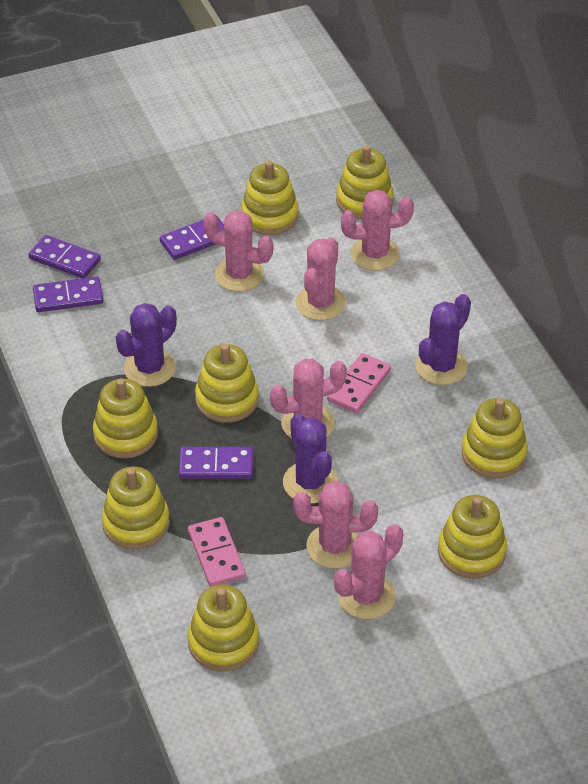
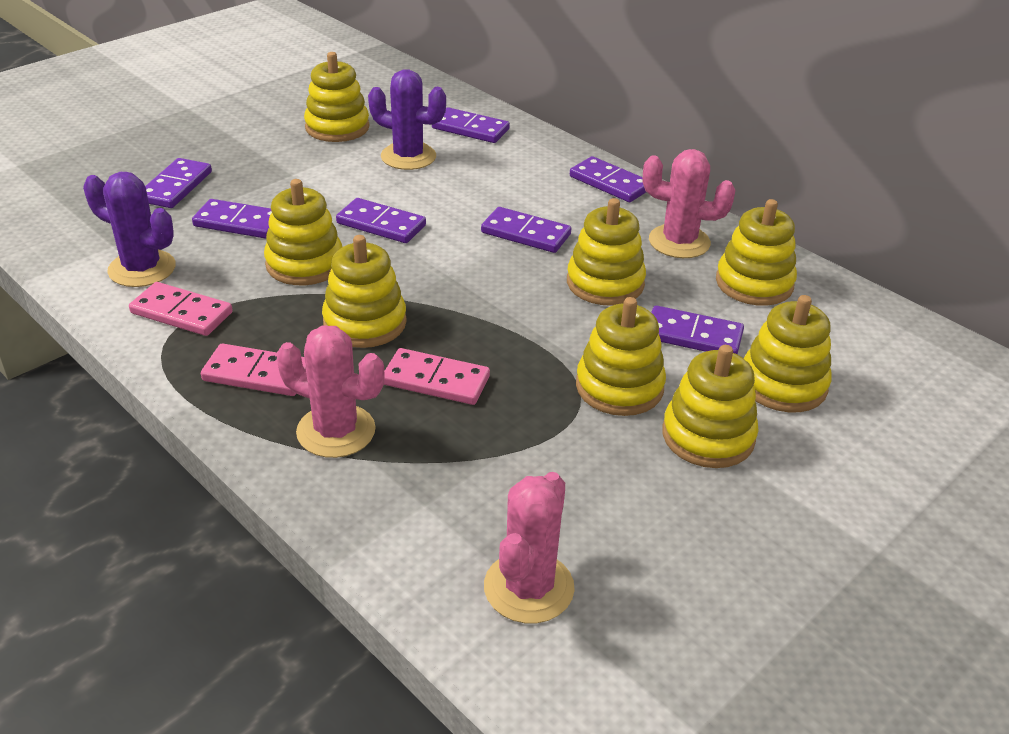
pink cactus: [203,211,273,291] [270,359,347,439] [294,481,378,569] [296,238,346,321] [334,524,403,619] [341,190,414,270] = 6 -> [276,325,385,458] [484,472,575,623] [643,149,736,258] = 3
pink domino: [188,517,246,587] [327,353,391,413] = 2 -> [129,282,233,336] [201,344,306,396] [384,348,490,405] = 3
purple cactus: [116,303,177,387] [283,414,338,504] [416,294,471,385] = 3 -> [83,172,176,287] [368,69,446,170] = 2
purple domino: [28,235,101,278] [33,277,103,312] [160,218,224,260] [179,447,253,479] = 4 -> [145,158,212,208] [192,199,272,239] [336,198,426,243] [432,107,510,143] [481,207,571,253] [570,156,646,202] [651,306,744,355] = 7

